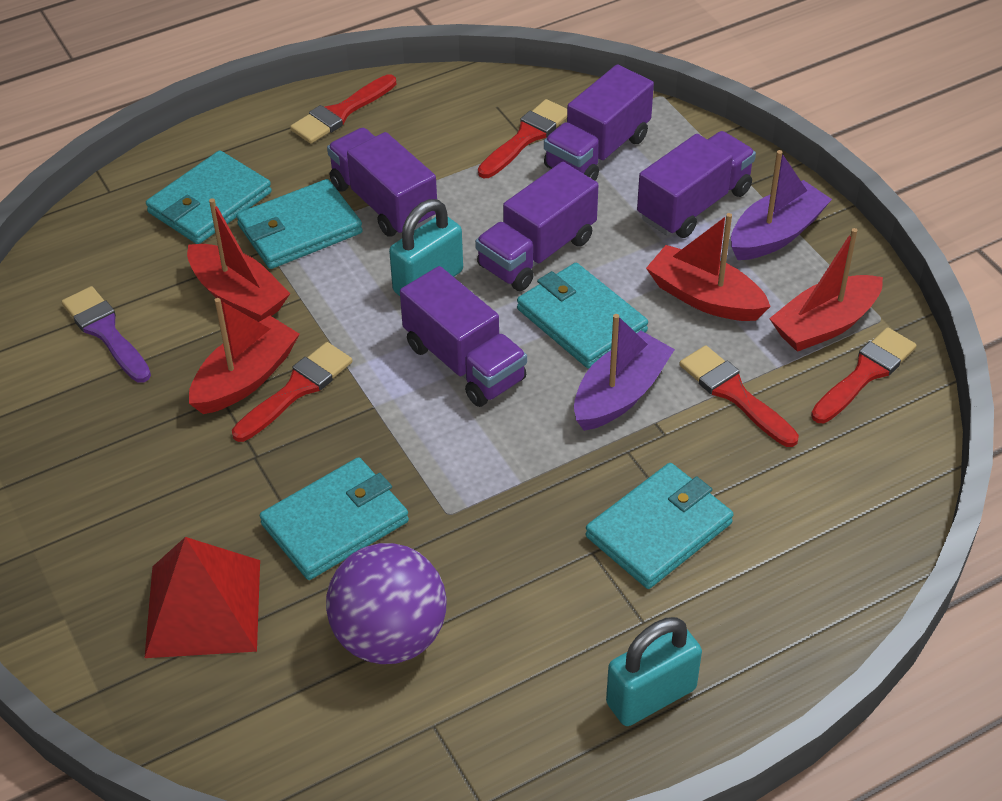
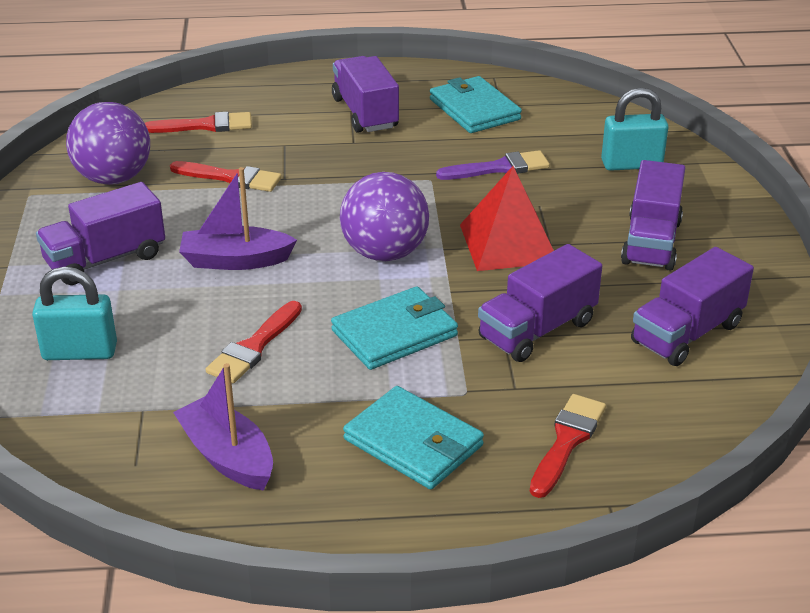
purple ball: [326,543,447,664] = 1 -> [66,102,150,185] [340,172,429,261] = 2
red boat: [187,198,290,322] [189,298,299,414] [646,213,771,321] [769,228,883,352] = 4 -> none = 0
red brush: [232,342,352,442] [290,74,396,144] [478,99,567,178] [679,345,799,447] [811,327,917,423] = 5 -> [145,112,252,133] [170,161,282,192] [206,301,302,383] [530,394,606,498] = 4
turquoise wallet: [146,150,272,244] [236,179,363,269] [260,457,409,580] [517,263,648,368] [586,463,734,589] = 5 -> [331,286,458,370] [343,386,484,490] [430,76,522,133] = 3

